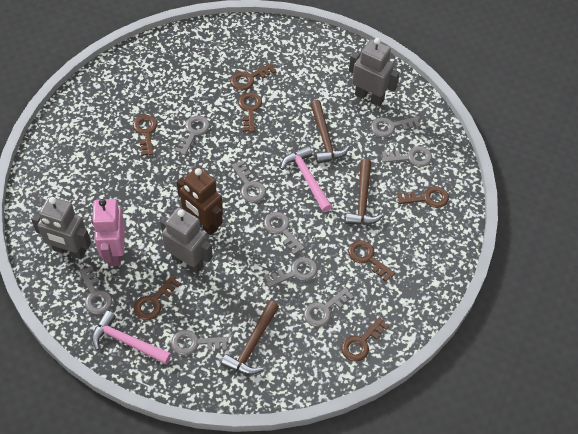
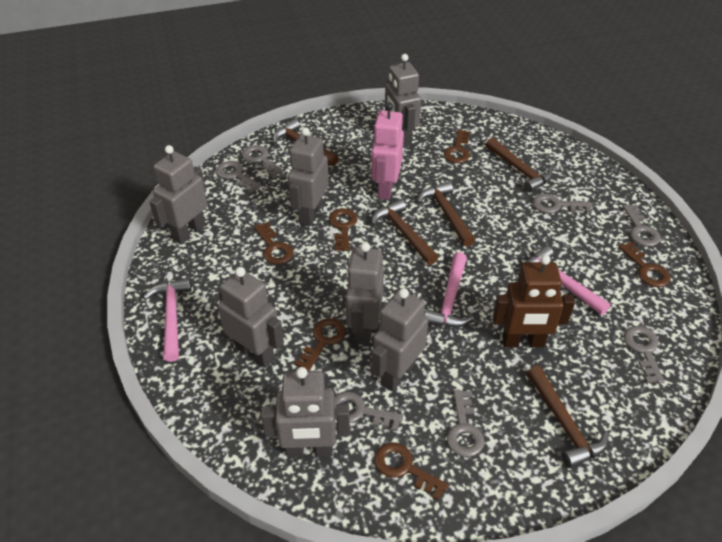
brown hammer: [221,301,279,375] [310,100,350,164] [345,159,384,225] = 3 -> [273,119,339,166] [372,199,438,265] [417,181,475,247] [486,138,553,192] [527,366,609,468] = 5
brown key: [133,115,157,156] [134,276,181,320] [230,63,276,90] [238,92,262,132] [341,317,389,362] [348,240,395,282] [397,186,449,208] = 7 -> [254,222,294,265] [294,318,346,371] [329,208,358,251] [374,442,449,500] [444,130,470,163] [619,242,671,287] = 6
grey key: [79,266,112,314] [171,330,228,355] [175,115,210,155] [231,160,266,203] [264,212,305,255] [264,257,318,288] [304,287,354,327] [371,117,420,137] [382,146,432,167] = 9 -> [216,161,261,192] [242,145,284,177] [335,391,403,431] [447,390,485,457] [533,194,591,213] [623,204,661,247] [624,326,665,384] = 7
grey robot: [31,196,91,259] [160,208,213,274] [349,38,400,106] = 3 -> [149,145,208,245] [218,267,284,368] [261,367,350,458] [288,127,329,226] [346,242,384,345] [371,288,429,392] [385,54,421,148] = 7
pink hammer: [92,311,171,364] [280,146,332,212] = 2 -> [143,278,192,362] [424,252,473,327] [526,246,610,315] = 3

